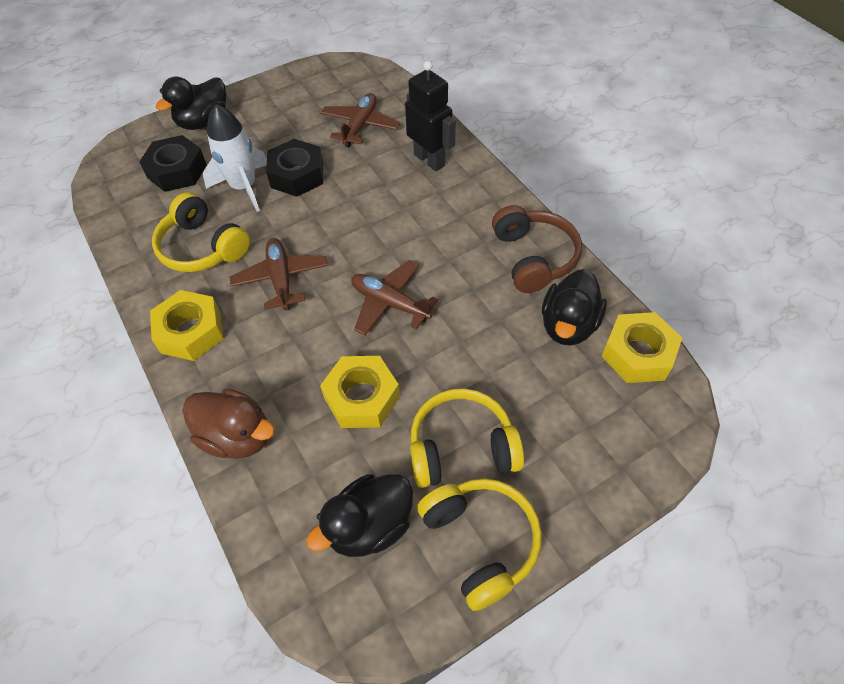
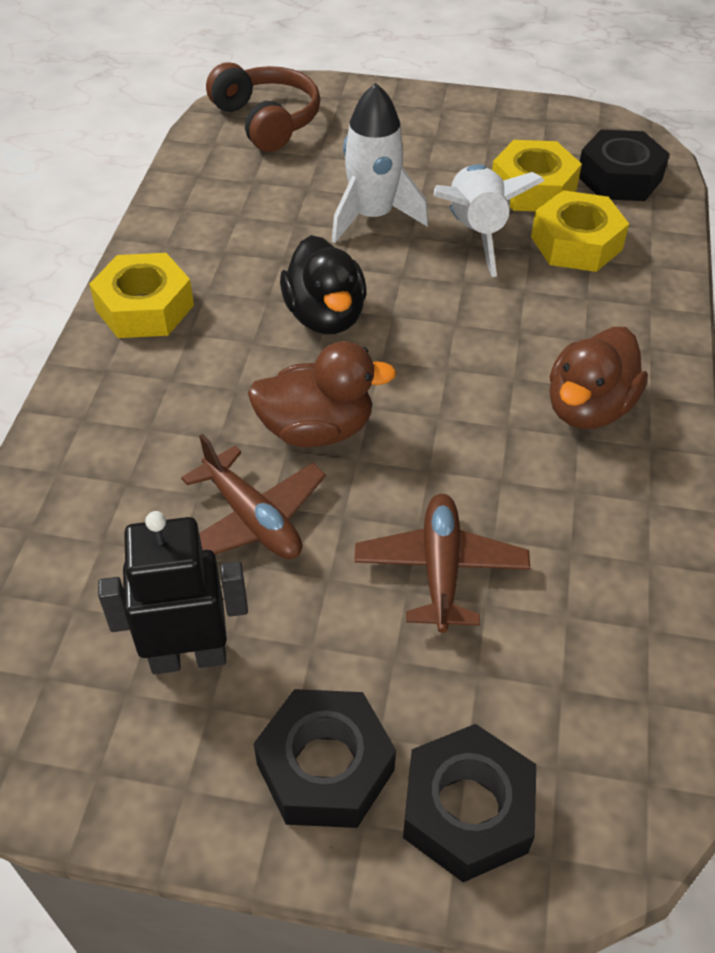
black duck: [155,76,226,130] [306,474,413,557] [542,269,607,346] = 3 -> [280,235,366,335] = 1
black nut: [139,135,207,192] [266,139,323,197] = 2 -> [254,689,396,828] [403,724,536,882] [579,130,670,201] = 3
brown duck: [182,389,275,459] = 1 -> [248,341,397,447] [549,327,648,429] = 2
brown plane: [229,238,328,310] [321,93,400,148] [351,260,438,336] = 3 -> [181,434,326,559] [354,494,530,633] = 2
white rocket: [203,104,267,212] = 1 -> [332,83,428,243] [434,164,544,277] = 2
yellow headphones: [152,192,250,272] [410,389,524,488] [417,478,542,611] = 3 -> none = 0

